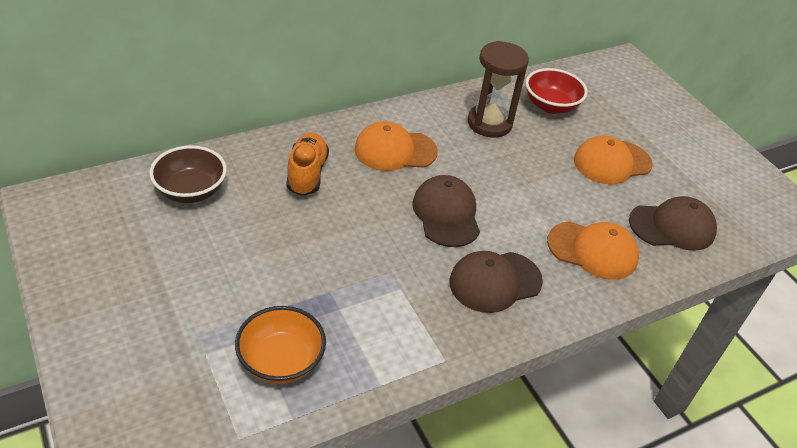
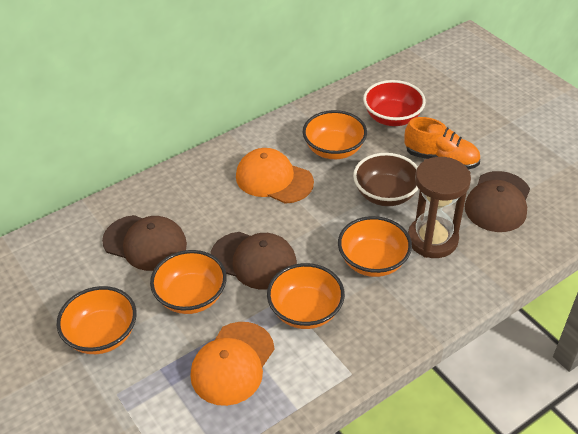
orange bowl: [235,306,326,384] = 1 -> [57,286,137,354] [150,250,227,314] [267,263,345,329] [303,110,367,159] [338,216,412,277] = 5
orange cap: [355,121,438,171] [547,221,639,280] [574,136,653,185] = 3 -> [190,322,275,406] [236,148,314,204] = 2

